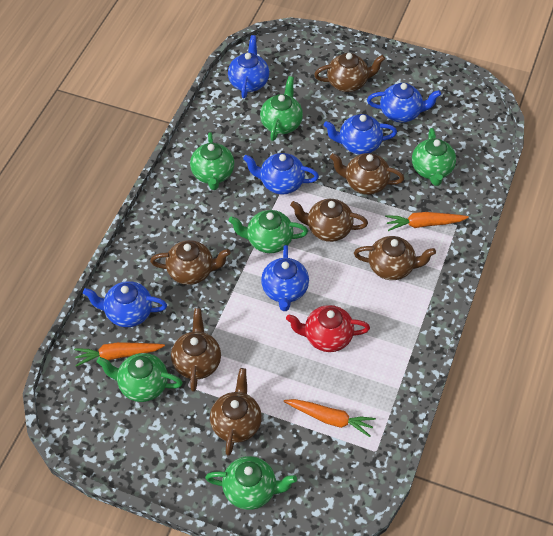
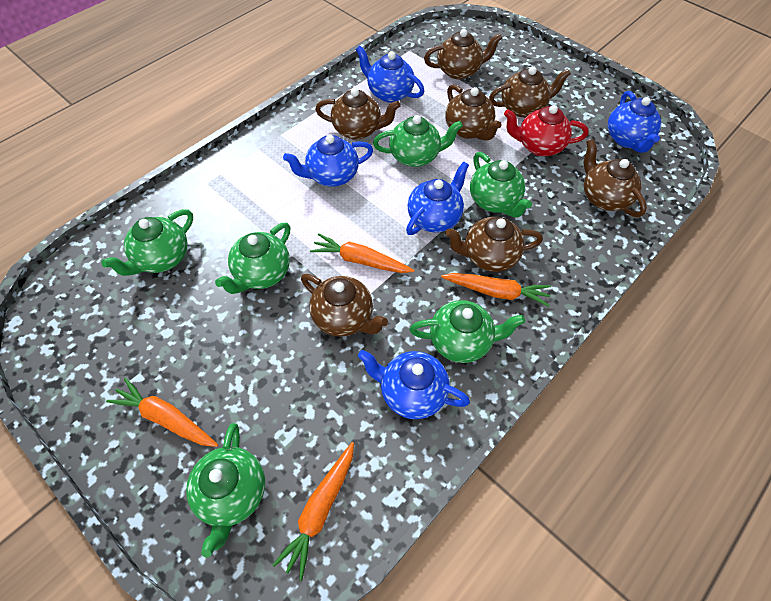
blue teapot: [83,281,167,327] [228,35,269,98] [243,153,319,195] [261,245,309,311] [324,114,397,155] [367,83,441,123] = 6 -> [283,134,373,187] [356,46,424,103] [358,350,470,419] [406,161,469,235] [607,91,661,153] = 5
orange carrot: [74,342,165,366] [284,399,376,437] [385,212,469,231] = 3 -> [106,378,218,447] [273,442,354,581] [310,234,414,273] [441,273,551,307] = 4

